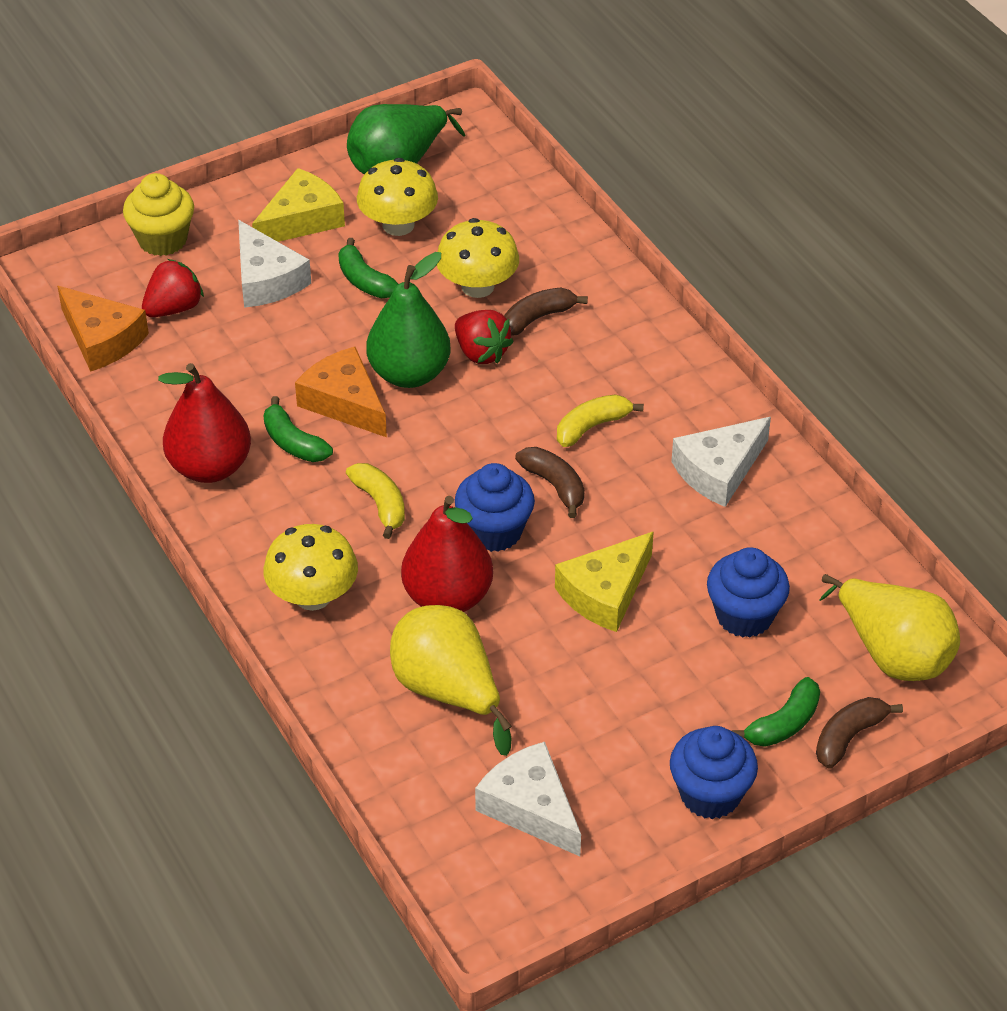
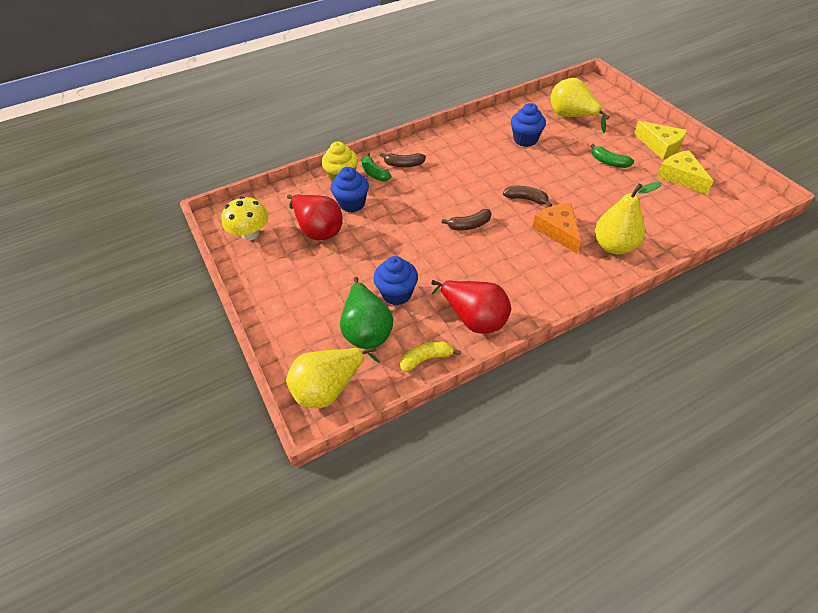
green banana: [264,396,333,462] [338,238,398,298] [732,677,820,747] = 3 -> [361,152,391,181] [591,144,634,168] = 2
green pear: [347,104,466,174] [366,252,451,388] = 2 -> [340,277,393,349] = 1
orange cheese: [57,286,149,372] [295,347,387,437] = 2 -> [533,203,581,254] = 1
red strawberry: [142,259,204,317] [455,310,514,364] = 2 -> none = 0
white cheese: [238,220,311,308] [475,742,581,856] [671,417,771,507] = 3 -> none = 0
yellow banana: [346,463,405,539] [557,394,644,447] = 2 -> [400,341,461,372] = 1
yellow mushroom: [263,524,358,611] [357,158,438,236] [437,218,519,298] = 3 -> [221,196,268,240] = 1
yellow pear: [390,605,512,756] [819,574,960,681] = 2 -> [286,346,380,408] [550,78,609,133] [595,182,662,255] = 3

